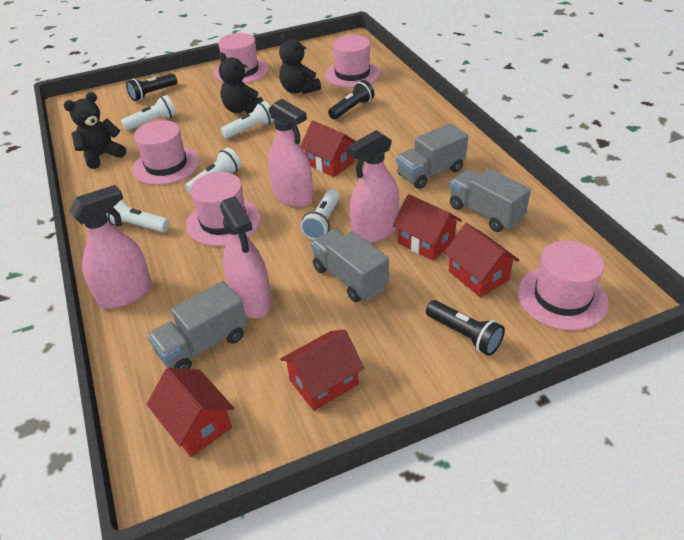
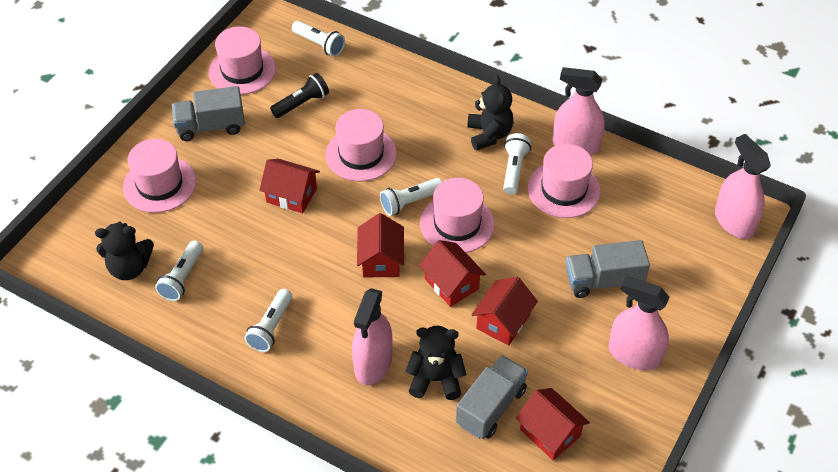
black flashlight: [126,74,177,101] [328,80,374,119] [426,300,505,356] = 3 -> [270,73,329,118] = 1
grey truck: [147,281,247,369] [311,229,389,302] [396,123,468,189] [450,169,531,232] = 4 -> [172,86,245,141] [456,355,528,439] [566,240,650,298] = 3

